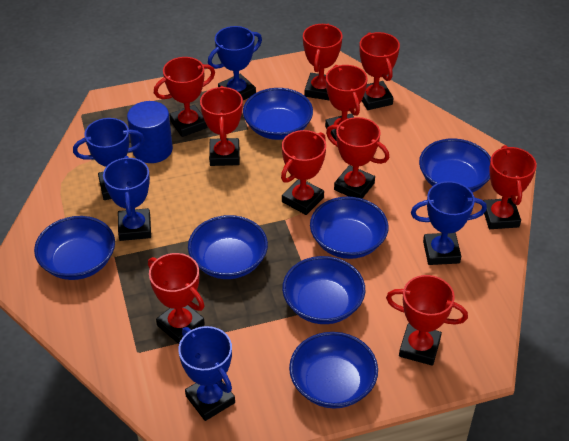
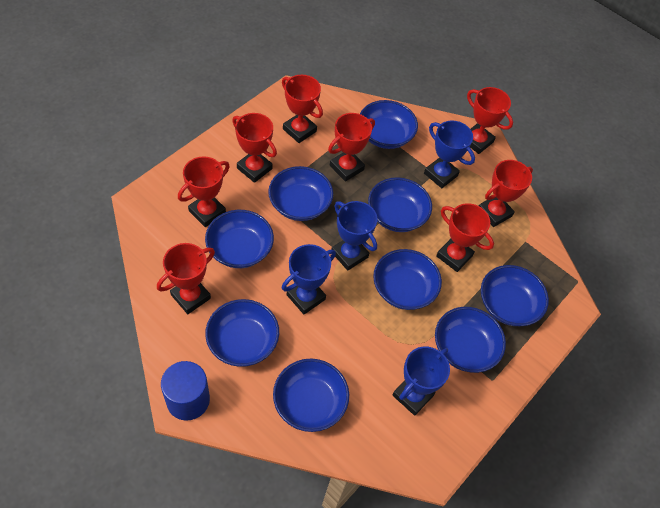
blue bowl: [34,216,115,280] [188,215,268,279] [243,88,313,140] [282,256,365,324] [289,332,378,408] [310,196,389,259] [419,139,491,193] = 7 -> [205,210,274,268] [205,299,279,367] [268,166,333,221] [273,359,349,432] [360,100,418,149] [368,177,432,232] [373,249,442,310] [435,307,506,373] [481,265,549,326] = 9
blue trophy: [73,118,145,200] [103,156,151,241] [178,326,235,421] [208,26,262,100] [411,181,487,265] = 5 -> [282,244,336,314] [331,201,377,271] [393,346,450,416] [424,120,475,188] = 4
red trophy: [148,253,205,344] [154,57,215,137] [200,86,243,166] [281,130,326,215] [303,24,343,101] [325,65,368,141] [326,117,389,198] [359,32,400,110] [386,275,468,366] [483,145,537,229] = 10 -> [157,243,215,314] [178,156,230,227] [232,113,277,183] [282,75,323,143] [328,113,375,182] [436,203,494,272] [467,87,513,154] [479,160,533,227] = 8

